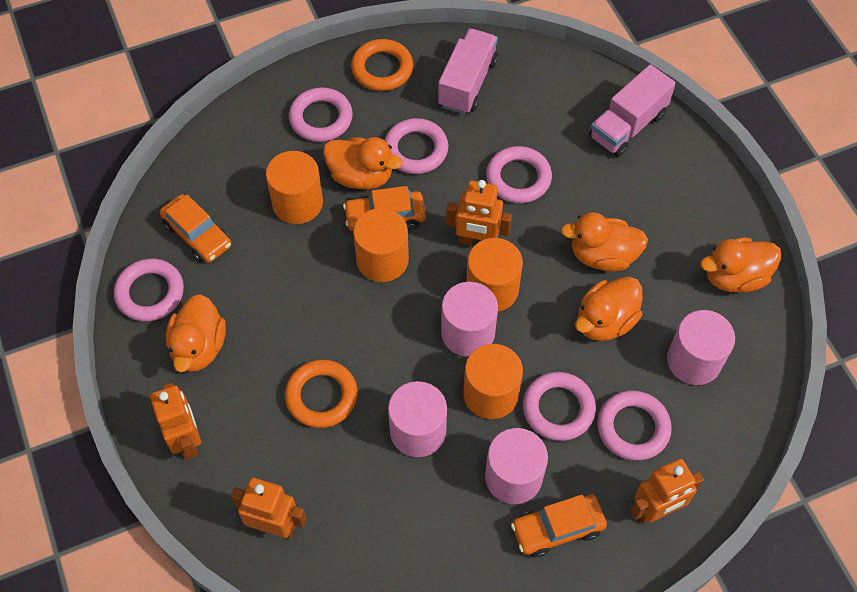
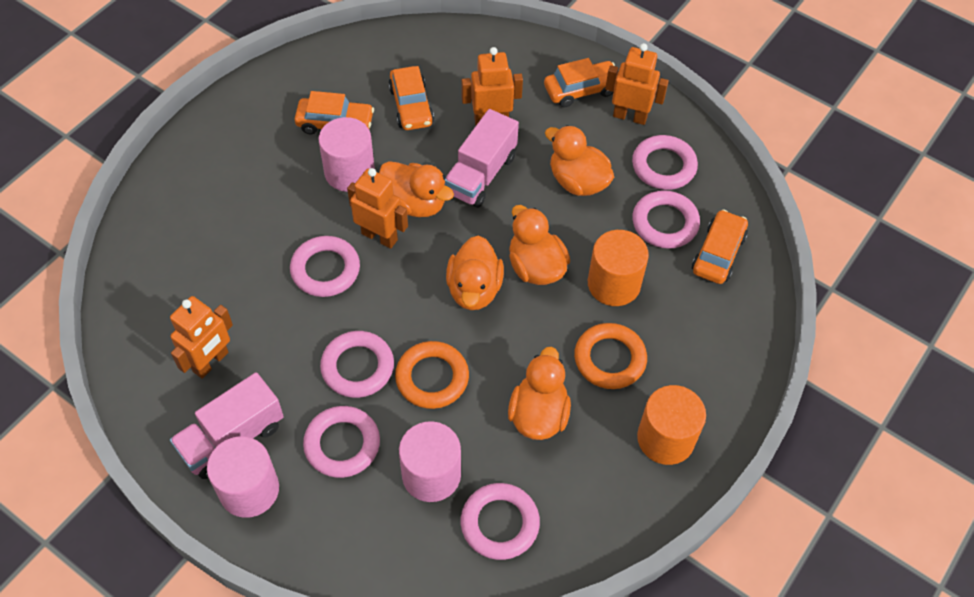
orange car: [160,194,231,263] [343,186,426,231] [511,494,607,557] = 3 -> [295,91,374,134] [388,66,434,130] [544,58,615,107] [692,209,748,284] = 4
orange cylinder: [266,151,323,224] [353,208,409,282] [463,344,523,419] [466,238,523,312] = 4 -> [588,230,649,306] [637,385,706,465] = 2
pink cylinder: [388,381,447,457] [441,282,498,357] [485,428,548,504] [667,310,735,385] = 4 -> [207,436,279,518] [318,117,375,192] [399,421,461,502] = 3

